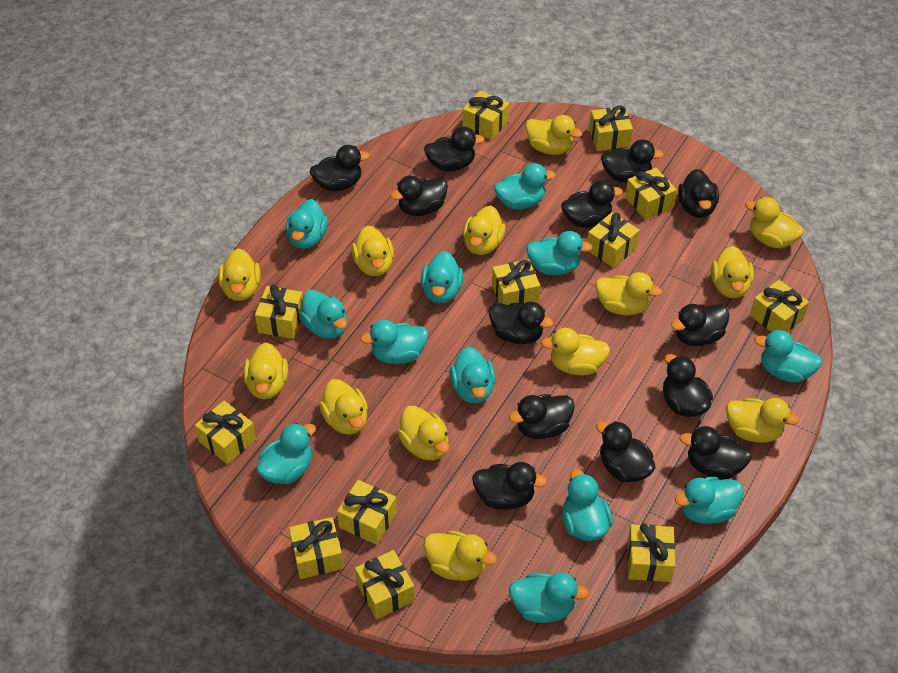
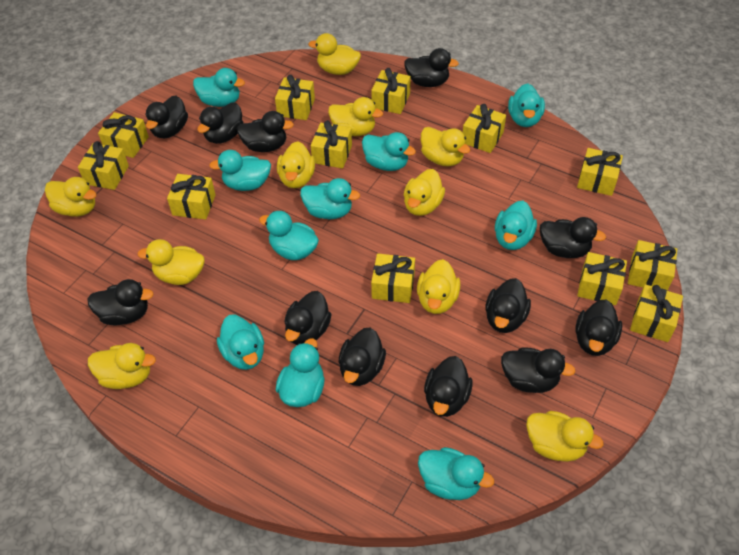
black duck: [310,145,370,191] [390,176,448,216] [424,127,485,171] [472,462,547,510] [489,302,553,344] [509,394,575,439] [561,180,623,228] [596,421,656,482] [601,139,664,183] [663,354,713,417] [671,304,730,346] [678,169,719,218] [679,426,752,479] = 13 -> [87,279,154,326] [145,96,188,138] [197,102,243,144] [237,111,294,152] [285,291,332,345] [339,327,386,386] [404,48,459,87] [424,356,473,417] [485,278,531,333] [501,347,576,393] [540,217,606,258] [575,299,622,356] = 12
turquoise duck: [256,423,316,484] [286,199,328,249] [300,290,347,339] [360,320,428,364] [421,251,463,303] [450,347,495,403] [494,163,556,210] [509,573,589,623] [526,231,592,275] [562,469,613,541] [675,477,744,524] [754,330,822,382] = 12 -> [193,68,245,107] [209,150,271,191] [217,315,264,370] [259,211,319,260] [276,338,325,407] [300,178,360,219] [362,132,416,171] [418,447,494,500] [495,201,537,250] [508,83,545,127] = 10
yellow duck: [218,249,261,301] [243,343,288,399] [319,379,368,435] [352,226,394,276] [398,406,449,460] [424,531,497,581] [463,206,505,255] [525,115,583,155] [541,328,610,375] [596,272,662,315] [711,246,754,298] [726,398,800,442] [745,197,804,249] = 13 -> [45,177,97,217] [88,343,156,389] [137,239,205,285] [277,141,315,188] [308,33,361,75] [328,97,383,136] [404,169,445,216] [417,259,460,314] [421,127,470,167] [526,411,604,462] = 10

